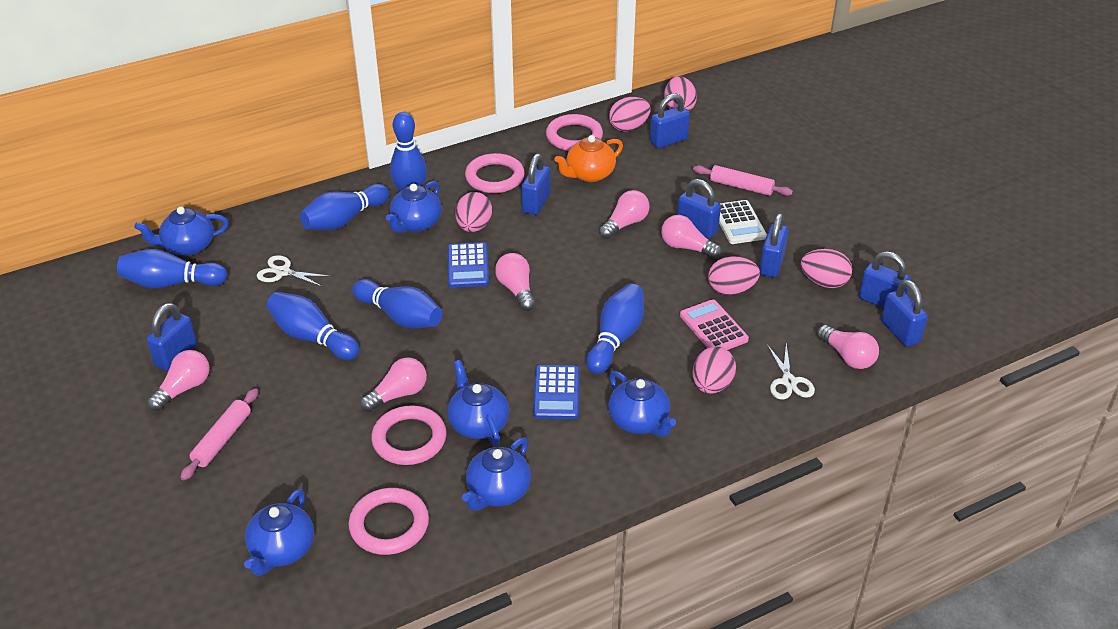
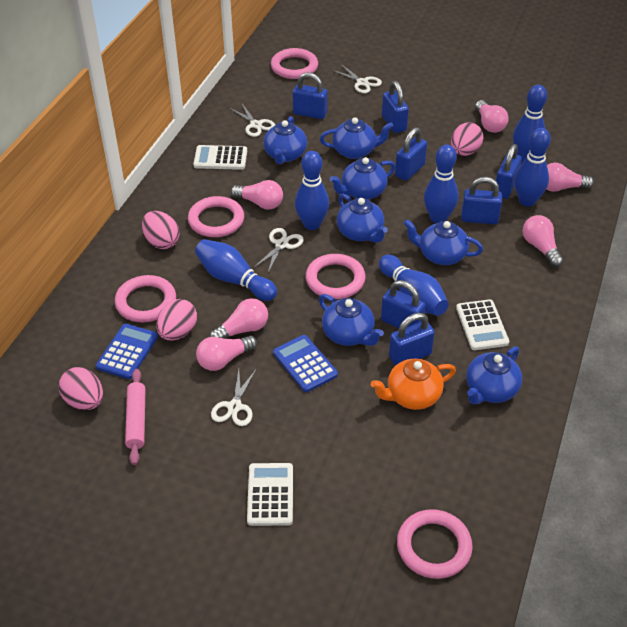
blue teapot: [134,207,229,256] [244,489,314,576] [386,181,442,233] [447,360,509,445] [462,437,531,511] [608,371,676,437] = 6 -> [263,116,307,164] [319,294,384,346] [320,117,394,159] [330,157,395,200] [337,194,388,243] [403,219,483,265] [466,346,522,404] = 7
pink calculator: [680,299,749,350] = 1 -> none = 0
pink egg: [455,192,492,232] [609,97,651,132] [664,76,697,111] [693,347,736,394] [708,257,760,295] [801,249,852,288] = 6 -> [59,367,103,410] [142,211,179,249] [156,299,197,341] [451,122,484,156] = 4
pink ring: [348,488,429,555] [371,405,447,465] [465,153,525,193] [546,114,603,151] = 4 -> [115,275,176,322] [188,196,244,237] [271,48,318,79] [306,254,366,299] [397,509,473,579] = 5
pink rolling pin: [180,388,258,480] [693,165,793,196] = 2 -> [125,369,145,465] = 1
white calculator: [719,200,767,244] = 1 -> [193,145,247,170] [247,463,293,526] [456,299,509,350] = 3
white scissors: [257,255,329,287] [767,344,815,400] = 2 -> [211,369,256,426] [230,104,275,137] [253,228,304,273] [332,64,382,93] = 4

